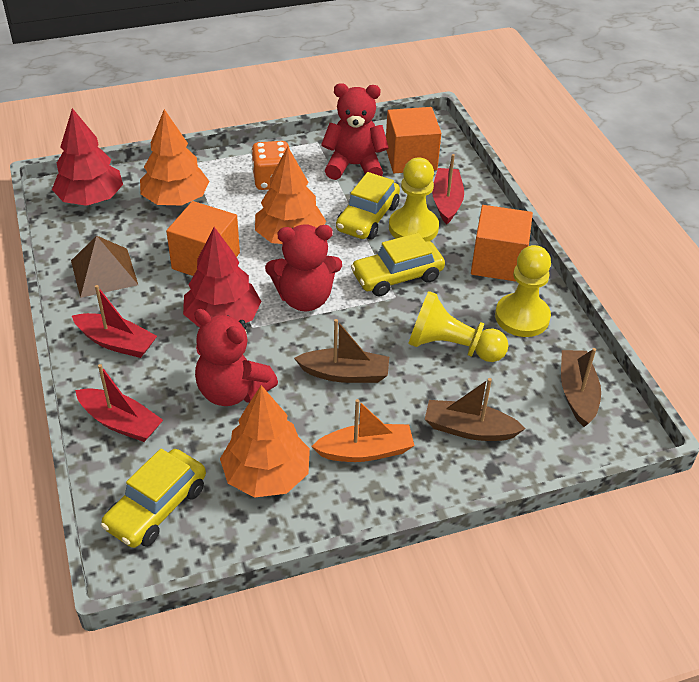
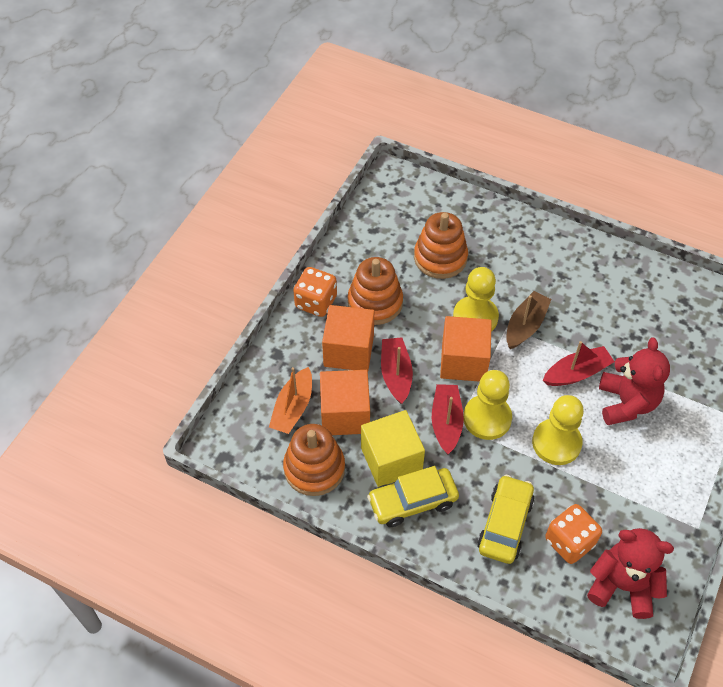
brown boat: [294,319,389,383] [425,378,526,441] [561,348,601,427] = 3 -> [506,291,552,349] = 1
brown pyramid: [71,236,138,298] = 1 -> none = 0
orange dice: [251,141,289,190] = 1 -> [293,267,337,317] [545,504,602,564] = 2
orange stacking toy: none = 0 -> [283,424,345,496] [348,257,403,325] [414,212,468,279] = 3
orange tree: [140,109,209,205] [220,385,310,498] [255,147,326,244] = 3 -> none = 0
red teddy bear: [194,309,278,406] [265,224,342,311] [321,83,389,180] = 3 -> [587,528,674,619] [599,338,670,425] = 2
red tree: [52,108,123,206] [183,227,262,328] = 2 -> none = 0
yellow car: [101,449,206,548] [336,172,400,240] [351,233,445,296] = 3 -> [367,466,459,527] [477,475,535,564] = 2
yellow cube: none = 0 -> [361,410,425,487] = 1

